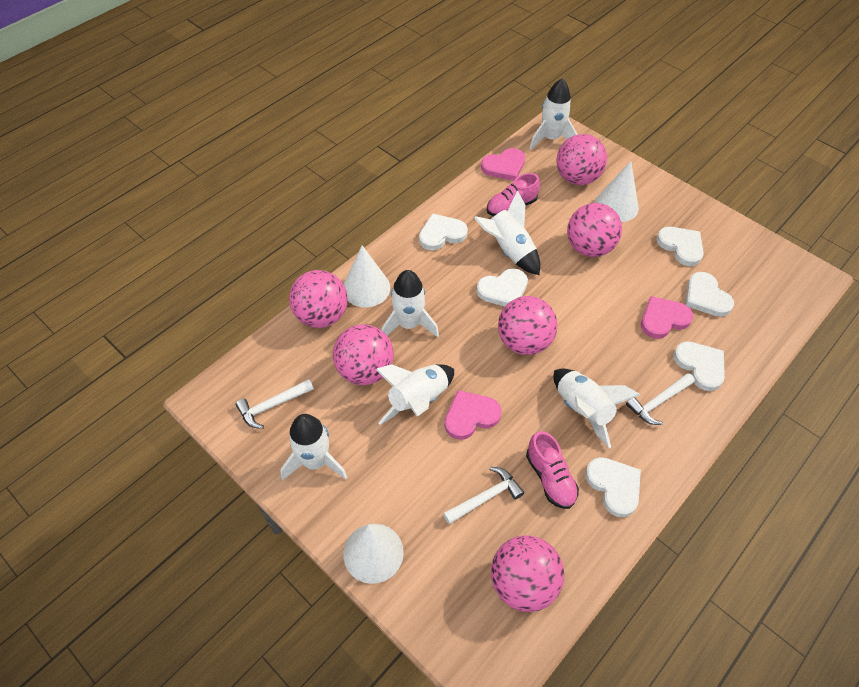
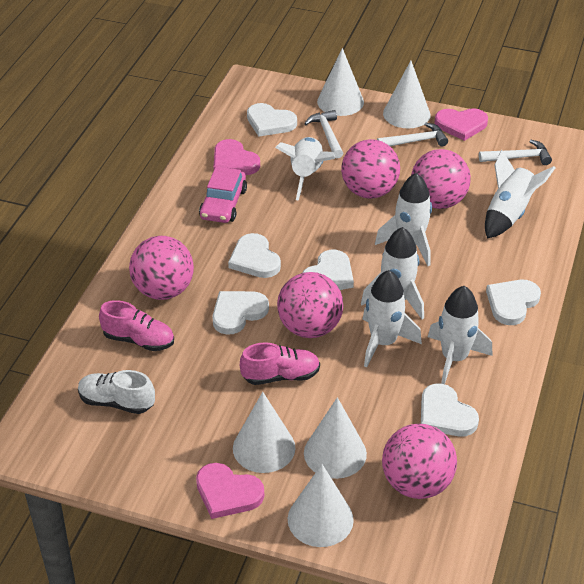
pink ball: [289,270,348,328] [333,324,394,385] [491,535,564,612] [498,296,557,355] [557,134,607,185] [567,203,622,257] = 6 -> [129,236,194,300] [277,272,343,338] [341,139,400,199] [382,424,457,499] [411,149,471,209] = 5
pink car: none = 0 -> [199,166,247,223] = 1
white cone: [343,524,404,584] [344,245,390,307] [595,161,639,222] = 3 -> [233,392,296,473] [288,464,354,547] [304,397,367,479] [317,48,364,116] [383,61,430,128] = 5
white shoe: none = 0 -> [78,370,155,414] = 1

